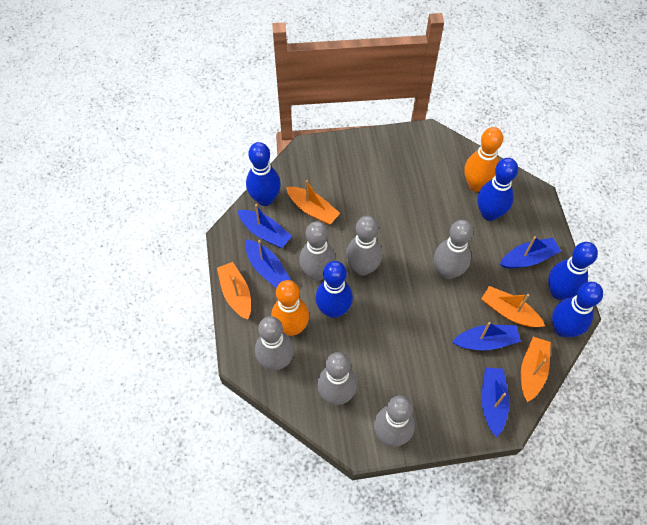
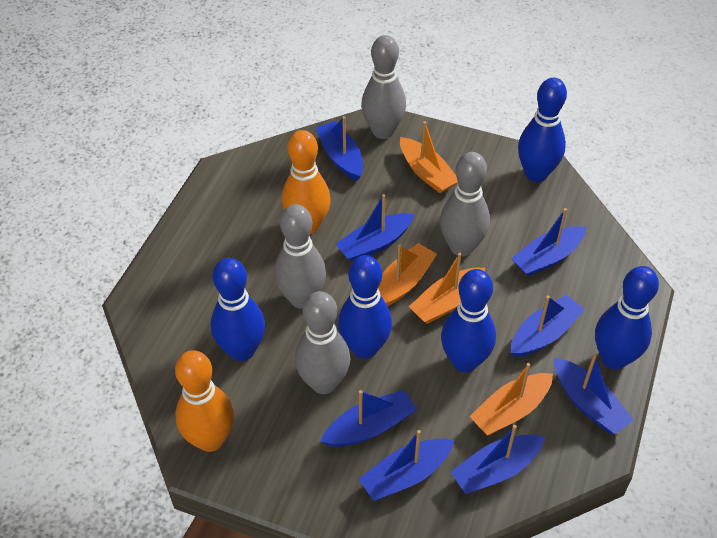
blue boat: [237,204,292,248] [245,239,291,288] [452,322,521,350] [481,367,509,437] [500,236,561,268] = 5 -> [315,116,363,181] [320,390,417,447] [336,194,414,262] [359,430,454,501] [451,425,545,494] [511,208,586,277] [511,295,585,357] [554,354,634,434] = 8
grey bowling pin: [255,316,294,370] [299,221,336,281] [317,352,357,405] [346,216,382,276] [374,396,415,447] [434,220,473,279] = 6 -> [274,204,326,309] [295,291,350,394] [361,35,406,139] [440,152,490,256] = 4

